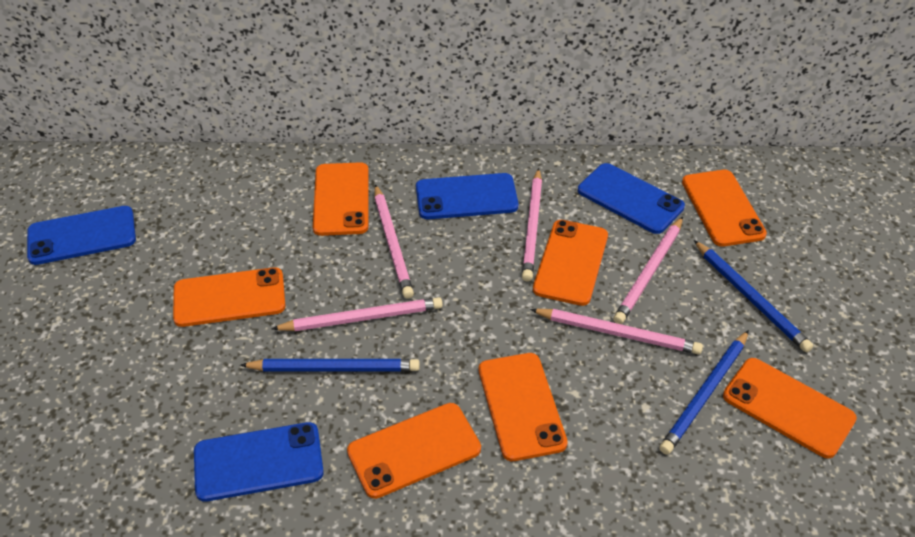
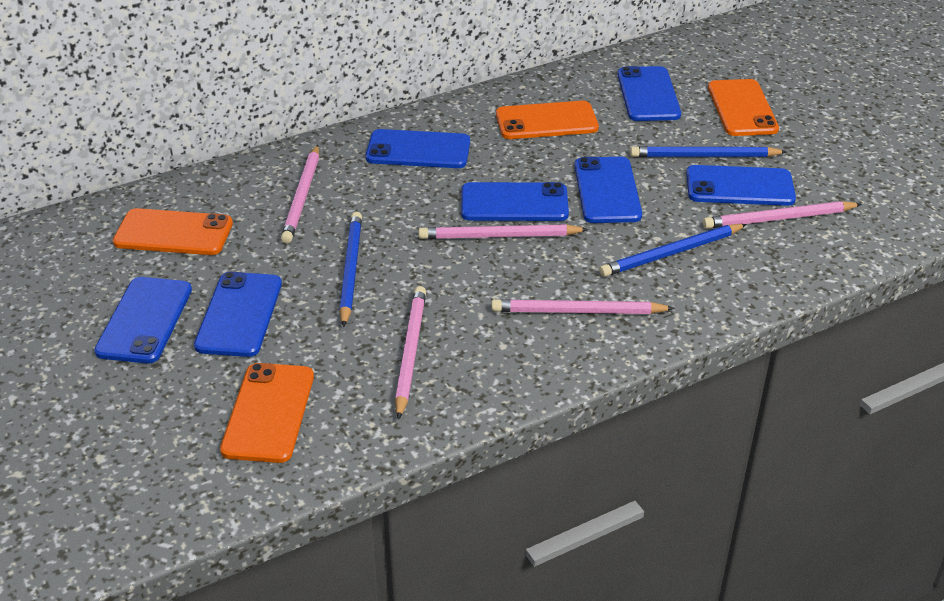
blue phone: [27,206,136,265] [194,422,324,502] [416,173,519,219] [578,163,685,234] = 4 -> [94,277,192,363] [194,272,282,357] [366,129,470,168] [461,182,569,221] [575,157,642,223] [618,66,681,121] [686,165,796,206] = 7
orange phone: [173,267,286,327] [313,162,369,236] [347,403,481,499] [479,353,568,461] [533,220,608,306] [682,170,767,247] [723,358,857,458] = 7 -> [113,208,233,255] [220,363,314,463] [496,101,599,139] [708,79,779,136] = 4

